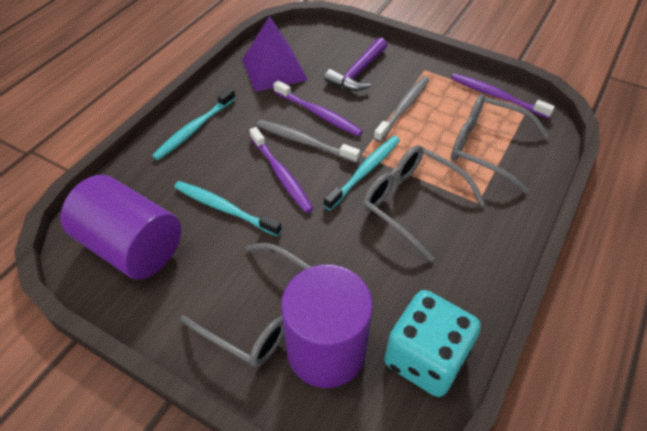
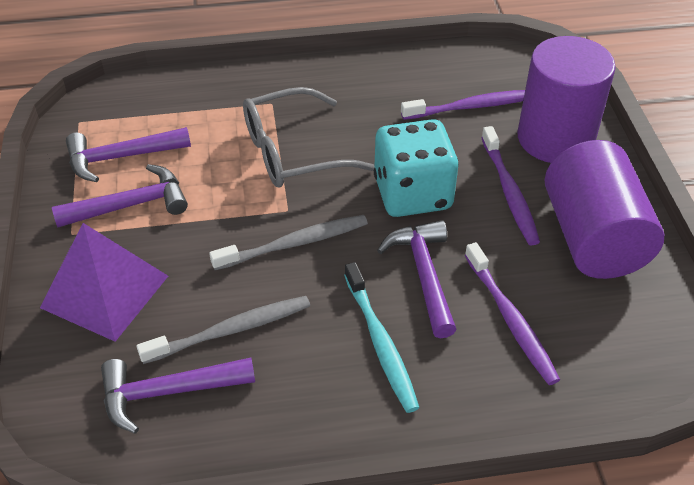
grey glasses: [180,243,311,367] [363,145,485,261] [451,94,549,193] = 3 -> [243,87,375,187] = 1
purple hammer: [324,37,387,91] = 1 -> [52,164,188,227] [66,127,191,182] [101,357,255,434] [377,220,457,338] = 4
turquoise toothbrush: [152,88,236,160] [174,181,282,236] [324,136,400,210] = 3 -> [344,262,419,413] = 1

